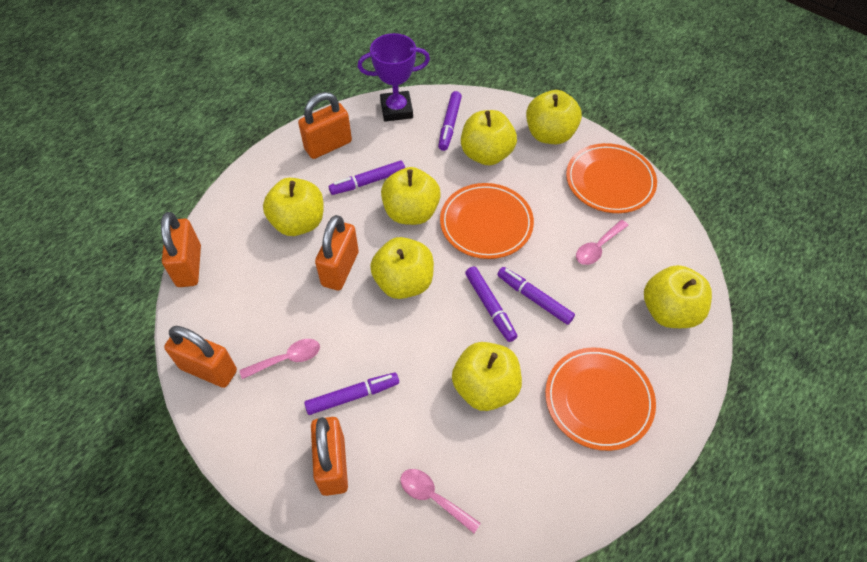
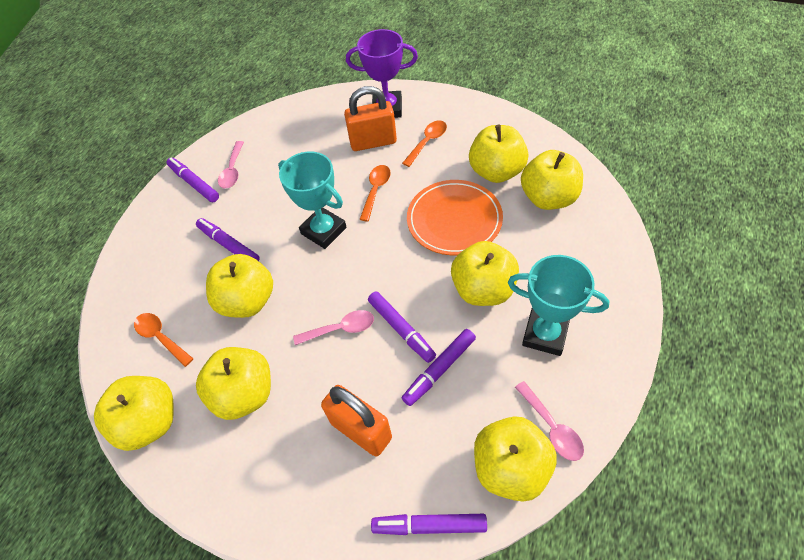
orange padlock: [161,212,201,287] [164,326,237,388] [298,92,352,159] [311,417,348,496] [315,215,359,290] = 5 -> [321,385,392,457] [344,86,397,151] = 2
orange plate: [440,183,534,259] [545,347,656,451] [566,143,657,213] = 3 -> [407,180,503,255] = 1
orange spoon: none = 0 -> [134,313,193,367] [359,165,391,222] [402,120,447,167] = 3
turquoise trophy: none = 0 -> [278,151,347,249] [508,255,609,356] = 2

